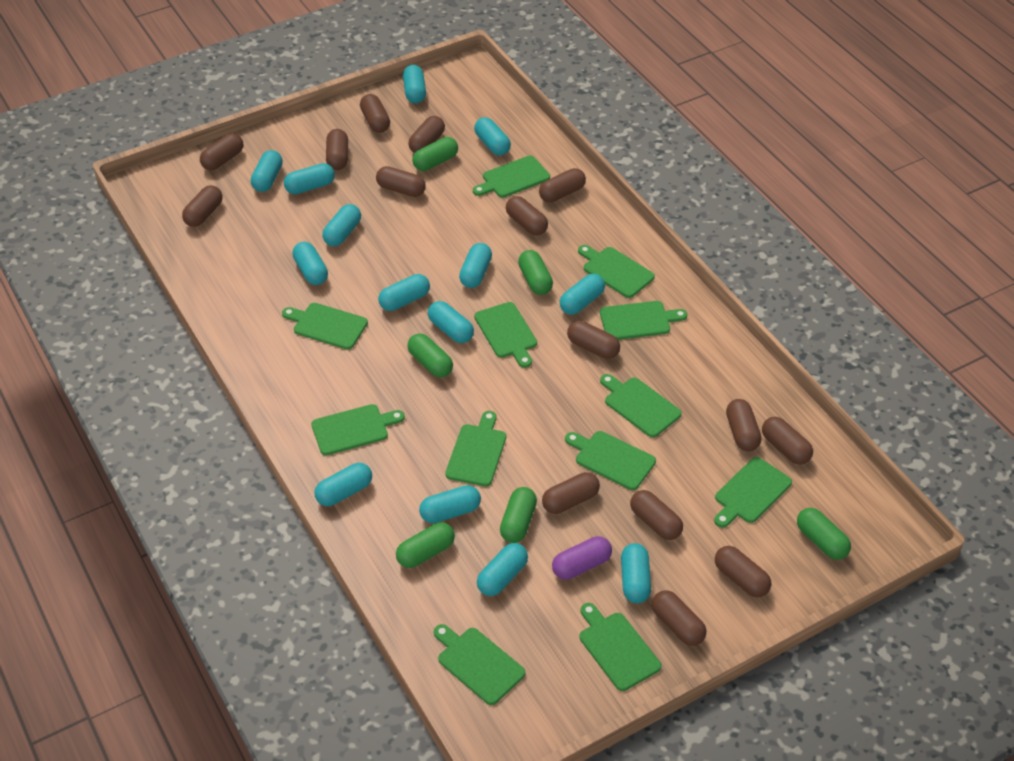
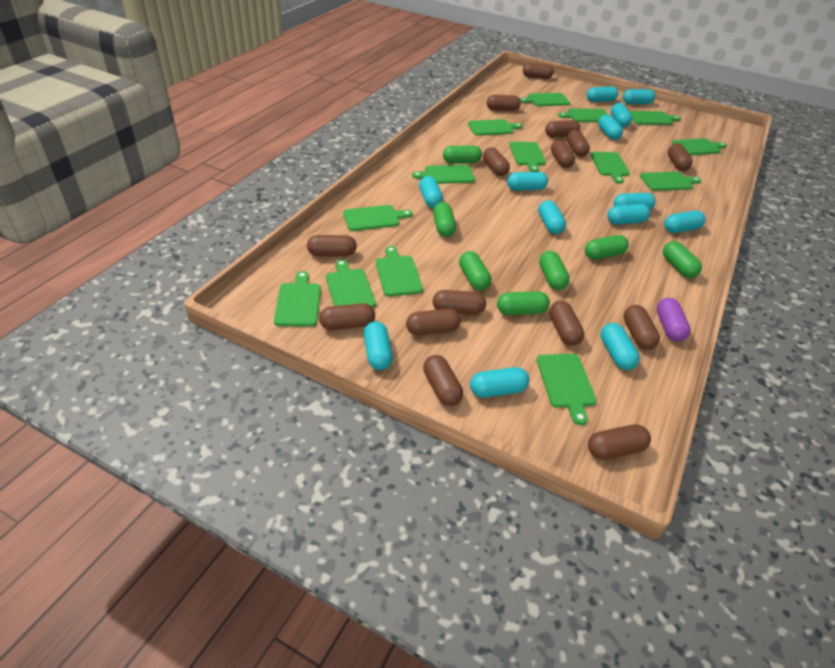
green capsule: [396,522,455,568] [407,333,453,378] [412,137,458,171] [500,487,537,543] [518,250,553,295] [797,508,851,560] = 6 -> [433,202,456,237] [443,146,482,163] [459,251,491,290] [497,291,550,315] [539,251,570,290] [585,235,629,260] [663,241,702,278] = 7
green cutting board: [282,303,368,350] [311,404,405,455] [434,624,526,705] [445,411,506,487] [473,155,550,198] [474,302,537,368] [565,431,656,490] [578,245,655,298] [579,603,661,691] [600,301,687,340] [600,374,682,437] [714,457,792,528] = 12 -> [274,271,321,327] [326,259,376,308] [343,205,412,231] [376,246,423,297] [412,165,475,184] [468,119,523,136] [509,142,546,172] [520,93,570,106] [536,354,596,425] [558,109,608,122] [590,152,630,184] [629,111,681,125] [640,172,701,191] [672,138,727,155] = 14
turquoise capsule: [251,150,283,192] [284,163,335,194] [292,242,328,285] [314,463,372,506] [322,204,361,246] [378,274,430,311] [403,65,426,103] [419,485,481,523] [428,301,474,343] [459,243,492,288] [474,117,511,156] [477,543,528,596] [560,274,605,315] [621,543,651,603] = 14 -> [364,321,393,370] [419,176,443,208] [470,367,529,398] [507,172,548,191] [538,200,566,234] [587,87,618,102] [598,115,623,140] [600,323,640,370] [607,204,650,225] [611,103,632,127] [613,193,656,210] [623,89,655,104] [664,210,706,233] = 13

